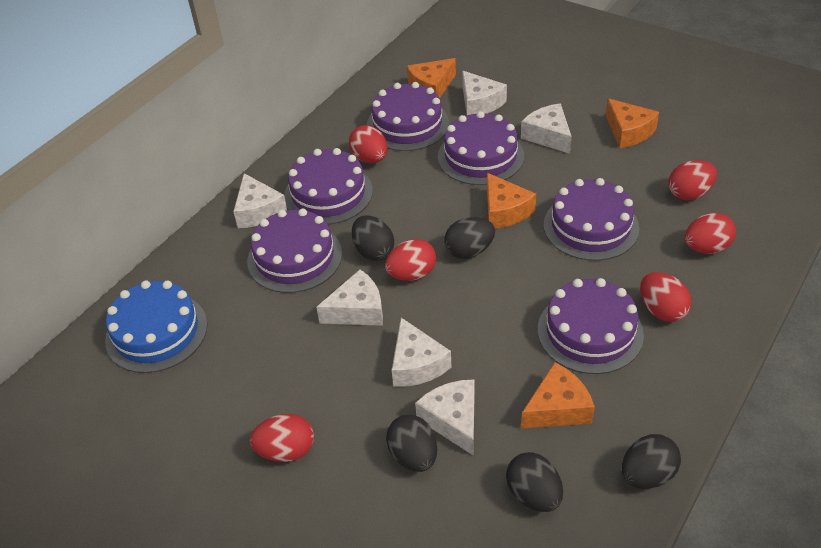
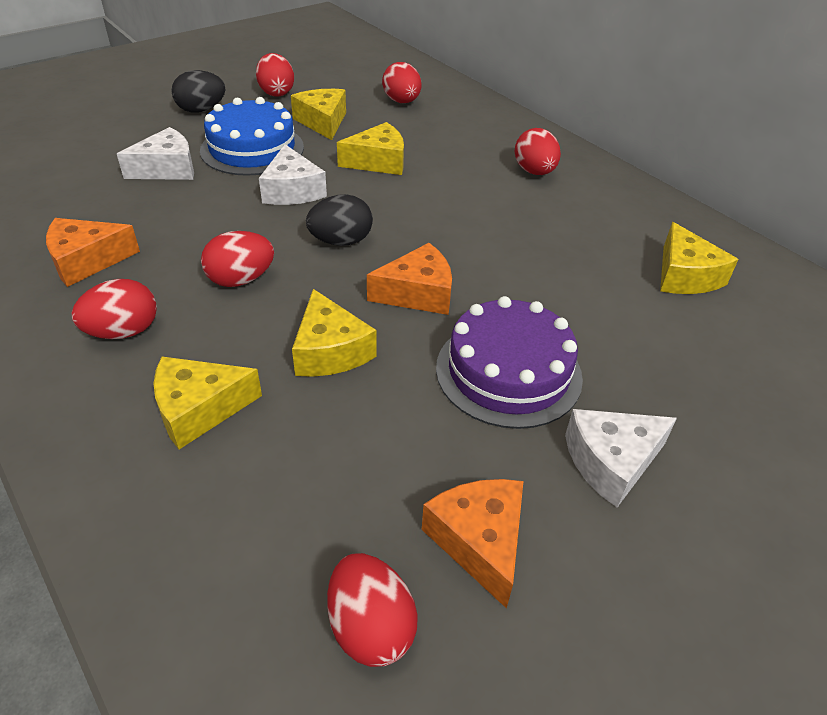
black egg: [352,215,394,261] [386,415,437,472] [444,217,495,259] [506,452,563,512] [622,434,681,489] = 5 -> [171,70,225,113] [306,194,373,246] = 2
orange cheese: [407,58,456,98] [487,173,536,228] [521,362,595,429] [606,98,659,148] = 4 -> [46,218,140,287] [367,243,452,315] [422,479,524,609] = 3
purple cake: [247,208,342,293] [284,148,373,225] [367,82,449,151] [438,111,524,185] [538,278,644,374] [544,178,639,261] = 6 -> [436,296,583,429] = 1
white cheese: [233,173,287,228] [316,270,383,326] [392,318,452,387] [415,379,475,455] [462,71,507,115] [521,103,572,154] = 6 -> [117,127,194,180] [259,144,327,205] [565,409,677,507] = 3
yellow cheese: none = 0 -> [154,357,262,449] [291,89,346,140] [292,289,377,377] [337,122,404,175] [660,222,739,294] = 5

